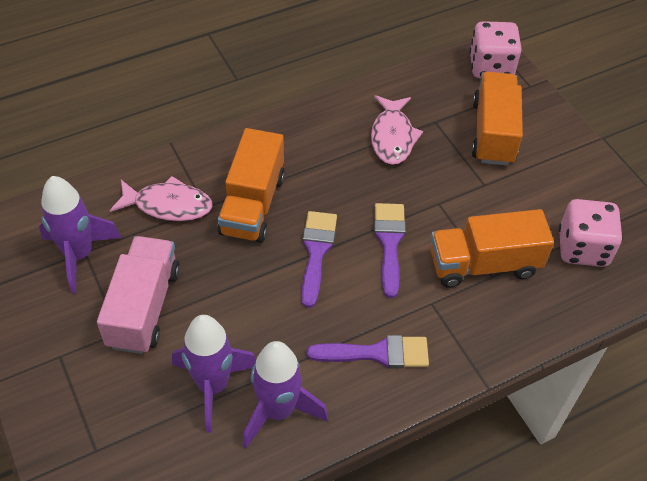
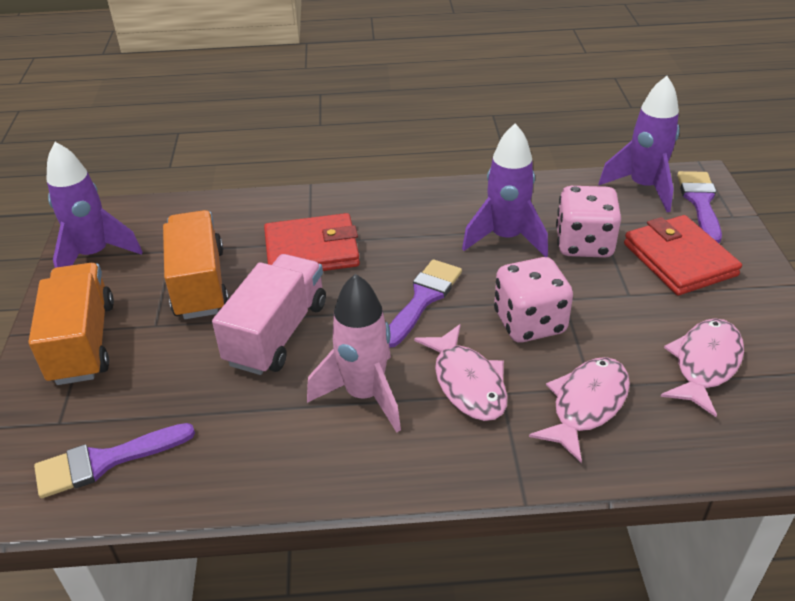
orange truck: [217,128,285,243] [430,209,554,288] [472,72,523,166] = 3 -> [29,263,114,385] [163,210,229,319] = 2
pink fish: [110,176,213,221] [371,95,423,165] = 2 -> [414,324,507,421] [529,357,630,463] [660,318,744,417] = 3
pink rocket: none = 0 -> [307,274,401,433] = 1
red wallet: none = 0 -> [264,213,360,271] [624,215,742,295] = 2

